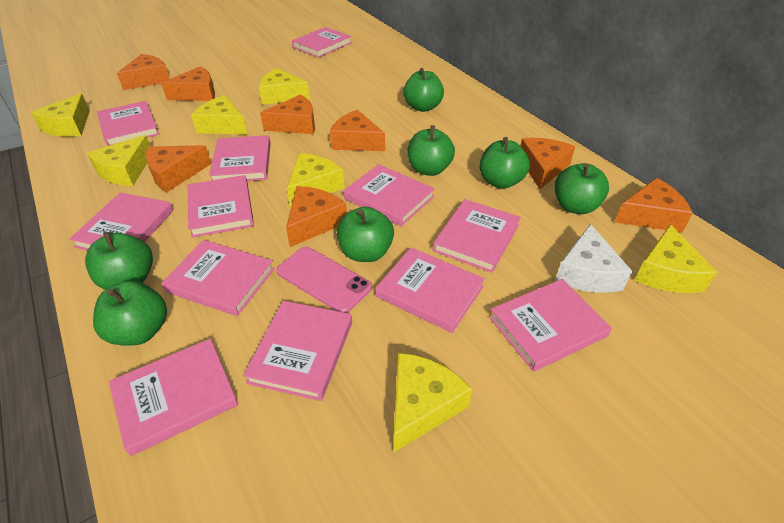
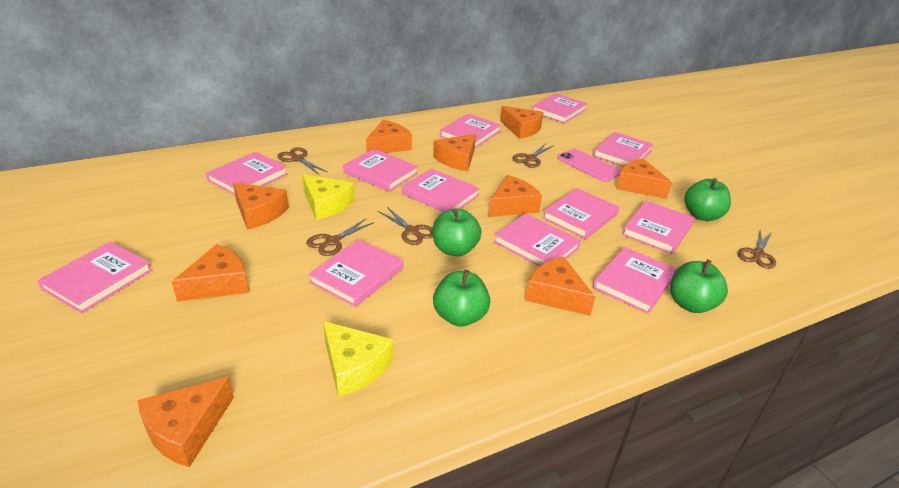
brown scissors: none = 0 -> [277,147,327,175] [306,219,374,256] [378,207,433,245] [512,143,554,168] [738,229,776,269] = 5
green apple: [85,232,153,290] [93,281,167,346] [337,207,394,262] [403,68,444,112] [408,125,455,176] [480,137,530,189] [554,163,609,214] = 7 -> [433,208,481,257] [433,270,490,327] [670,260,728,313] [684,178,731,221] = 4
orange cheese: [117,54,170,90] [145,145,211,193] [161,66,215,101] [260,94,315,134] [286,186,347,247] [330,110,385,151] [521,138,575,189] [615,178,693,233] = 8 -> [137,377,234,467] [172,244,249,302] [233,183,289,230] [366,120,412,153] [433,134,476,171] [489,175,542,217] [500,106,544,139] [525,257,595,316] [616,158,672,199] = 9
white cheese: [555,224,632,293] = 1 -> none = 0
yellow cheese: [31,93,90,137] [87,135,150,186] [191,95,247,135] [259,68,310,104] [287,153,345,207] [394,353,472,452] [635,224,717,293] = 7 -> [302,174,354,220] [323,321,393,397] = 2

